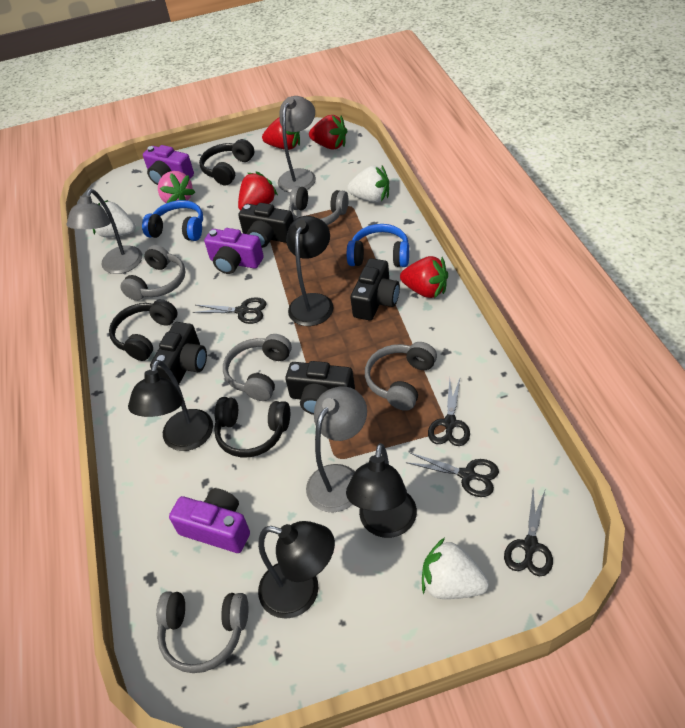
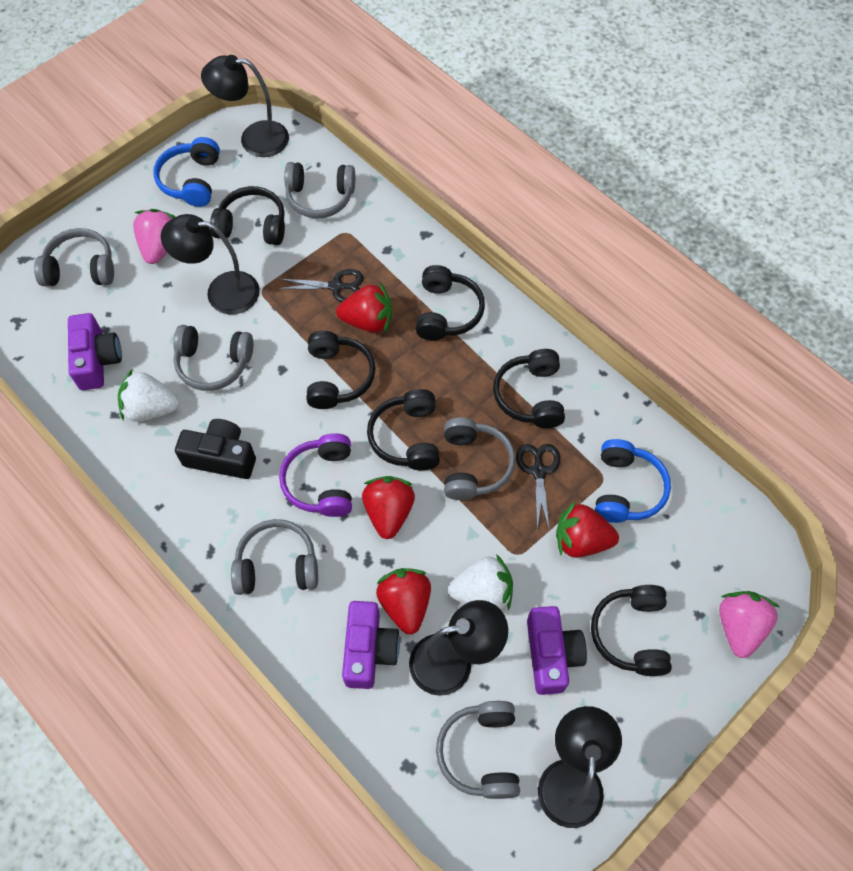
black camera: [150,322,207,385] [238,203,294,248] [285,361,355,415] [350,258,400,320] = 4 -> [175,419,256,479] = 1
black headphones: [109,299,178,361] [199,139,254,186] [214,397,290,457] = 3 -> [210,186,285,245] [306,331,376,409] [367,389,440,470] [416,265,485,341] [493,349,565,428] [591,585,672,676] = 6
black scissors: [193,297,267,324] [406,452,499,497] [428,378,470,446] [504,490,553,576] = 4 -> [278,269,364,302] [516,444,560,531] = 2
grey headphones: [120,245,186,301] [156,592,248,673] [223,334,292,401] [289,186,349,225] [365,342,437,411] = 5 -> [34,228,114,286] [173,325,253,391] [231,519,318,595] [284,162,355,218] [436,701,520,799] [444,417,515,500] = 6
grey lamp: [67,189,142,274] [278,96,316,193] [306,386,367,513] = 3 -> none = 0
pink strawberry: [158,171,195,203] = 1 -> [133,209,175,264] [719,591,779,658] = 2
purple headphones: none = 0 -> [279,433,352,517] = 1
white strawberry: [93,200,136,238] [347,165,389,203] [422,538,489,599] = 3 -> [118,369,179,422] [449,554,513,610] = 2

